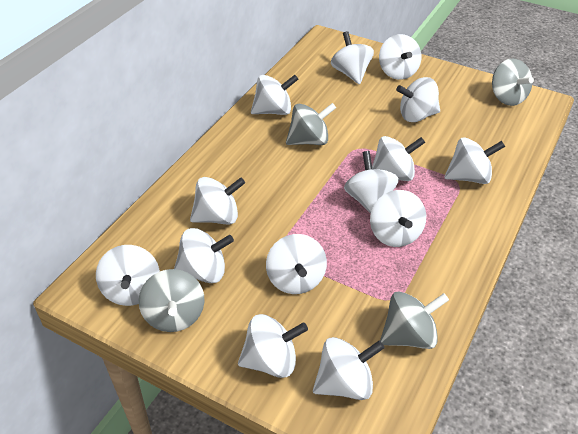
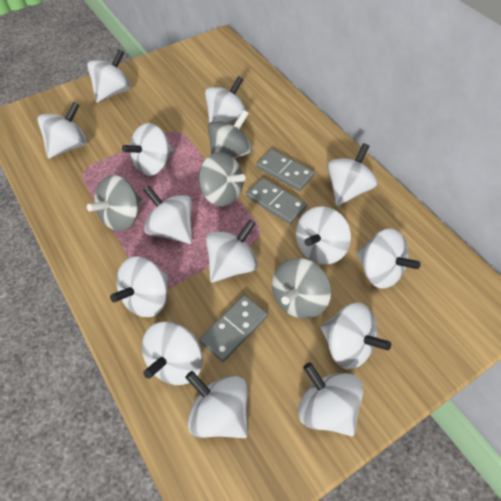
grey domino: none = 0 -> [199,295,268,362] [246,178,307,224] [256,149,315,191] = 3

